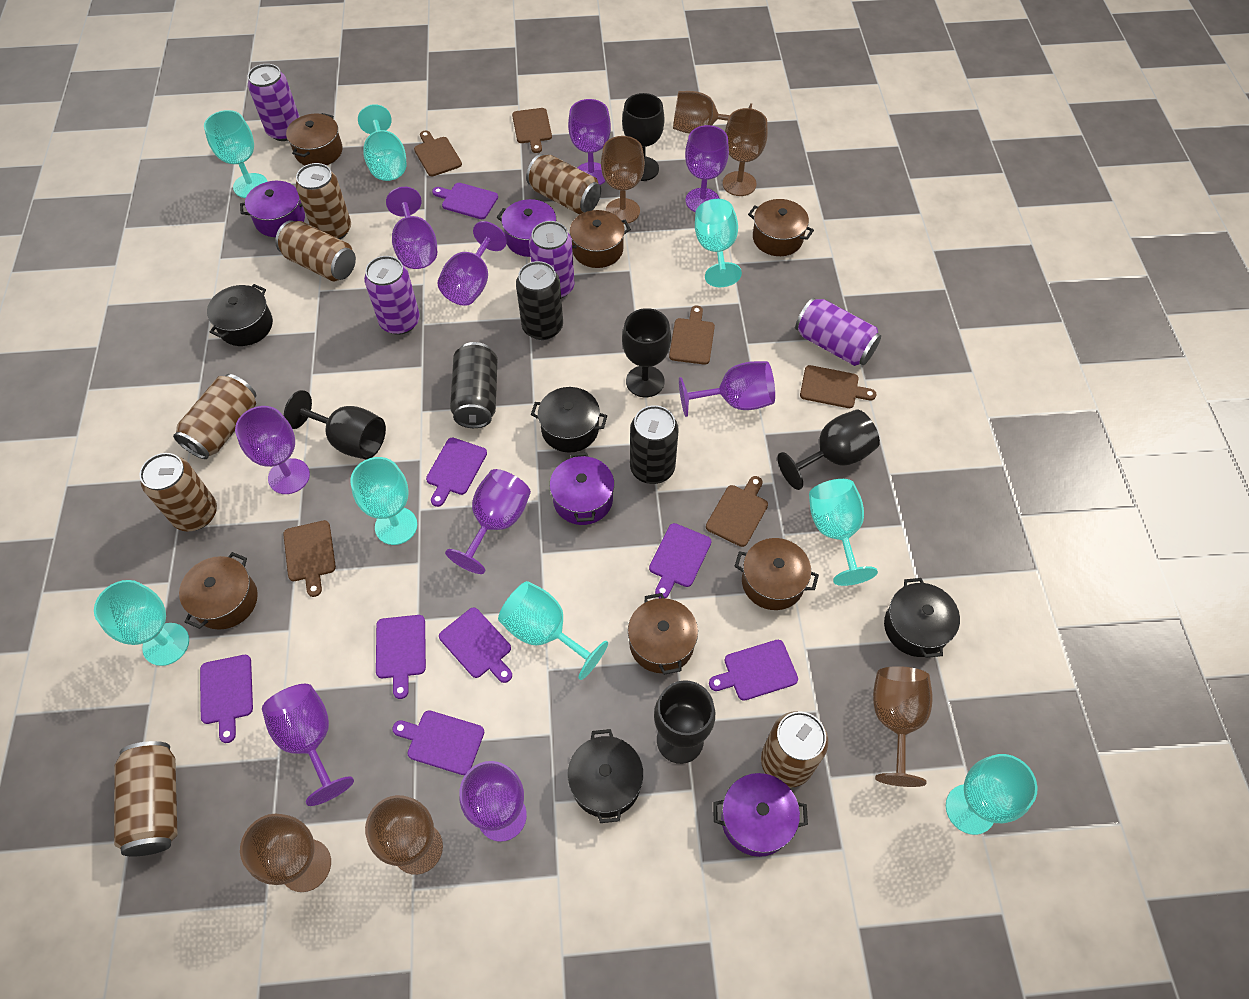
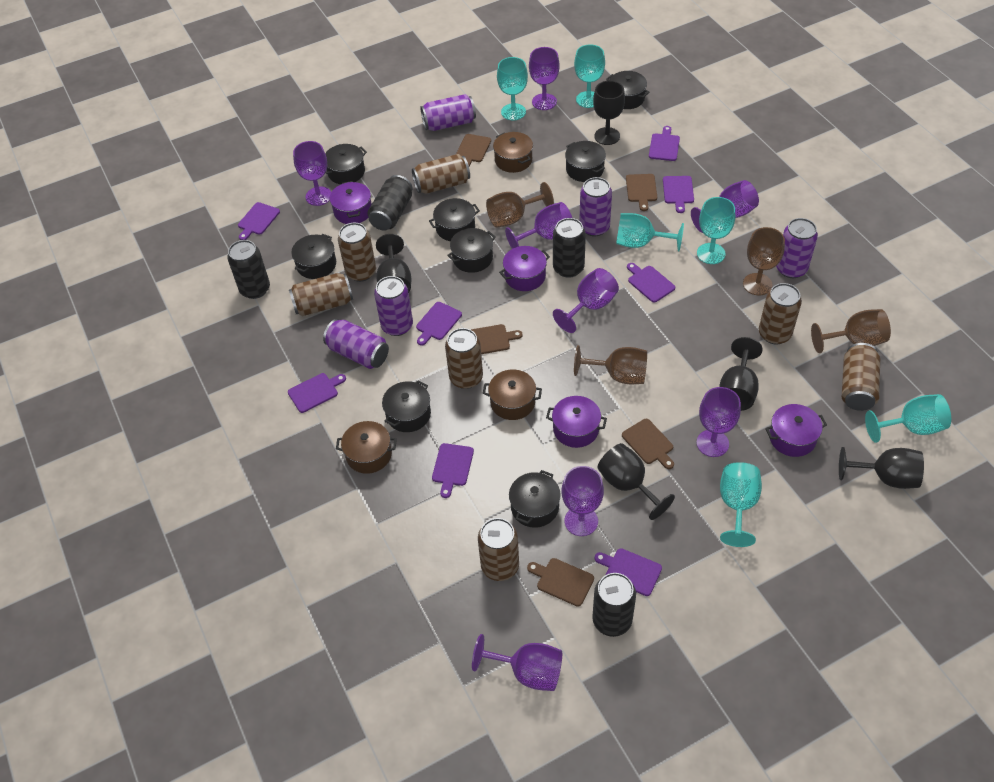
black can: [450,342,497,428] [516,261,563,340] [630,405,679,484] = 3 -> [227,240,270,299] [367,175,413,231] [553,218,586,278] [592,573,636,637] = 4
black pot: [207,284,273,346] [531,387,607,453] [568,729,643,823] [884,578,960,658] = 4 -> [291,234,336,279] [325,144,367,184] [382,381,431,432] [429,198,480,241] [447,228,496,273] [509,470,561,528] [565,141,606,182] [606,71,649,109] = 8
brown cutting board: [283,520,336,597] [414,131,462,176] [512,108,552,153] [669,306,715,365] [706,476,768,547] [800,365,876,408] = 6 -> [456,134,491,166] [471,324,522,354] [527,558,594,607] [622,419,674,469] [626,174,657,211] = 5
brown goblet: [240,814,331,892] [365,795,443,875] [601,136,645,224] [673,91,752,134] [723,108,768,196] [873,666,933,787] = 6 -> [486,182,554,228] [574,345,647,384] [743,227,785,295] [811,309,891,353] = 4
brown pot: [179,552,258,630] [286,113,343,166] [570,210,631,268] [628,593,698,675] [735,538,819,610] [748,199,814,256] = 6 -> [336,421,397,474] [483,370,542,420] [493,132,533,173] = 3
purple can: [248,64,300,141] [364,256,420,335] [529,221,575,298] [795,298,881,366] = 4 -> [323,319,389,369] [374,276,413,336] [421,94,476,131] [579,177,612,236] [776,218,818,278] = 5
purple goblet: [235,406,310,494] [262,684,354,806] [386,187,437,269] [437,221,507,306] [445,469,531,574] [459,761,527,842] [568,99,611,185] [679,361,775,417] [685,125,729,212] = 9 -> [293,141,331,206] [472,634,562,691] [505,202,572,249] [529,47,560,110] [553,268,619,333] [562,466,604,536] [691,180,759,233] [696,387,741,457] = 8
turquoise goblet: [94,580,189,666] [204,110,268,198] [350,457,417,545] [358,104,406,181] [498,581,608,680] [695,199,742,287] [809,479,878,586] [946,754,1037,835] = 8 -> [497,57,528,120] [574,44,605,108] [616,213,684,251] [697,197,735,264] [720,462,762,547] [865,394,951,443] = 6

